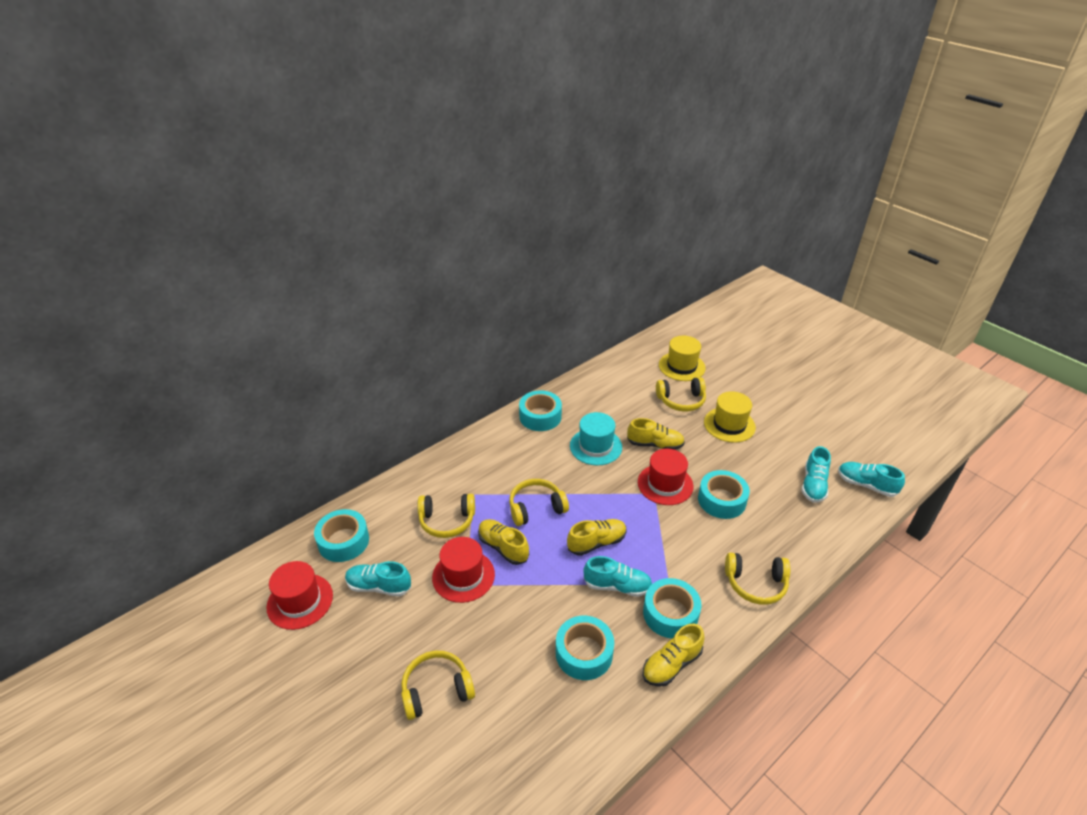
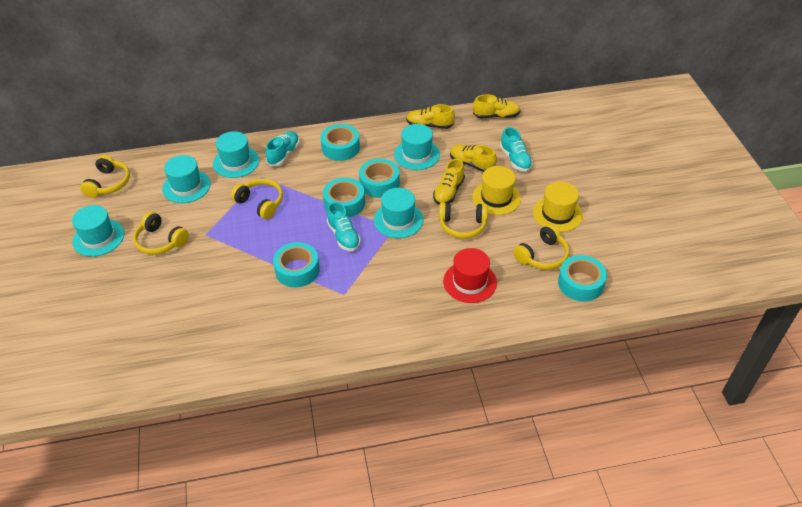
red hat: [266,561,333,630] [432,537,495,603] [638,449,693,505] = 3 -> [443,248,497,303] = 1
turquoise hat: [570,412,622,465] = 1 -> [72,205,124,257] [162,155,211,203] [213,131,259,178] [374,188,423,238] [394,124,440,170] = 5
turquoise shoe: [345,561,411,597] [583,556,652,597] [802,446,831,502] [838,462,905,497] = 4 -> [266,131,300,166] [327,202,361,251] [500,127,533,172] = 3

